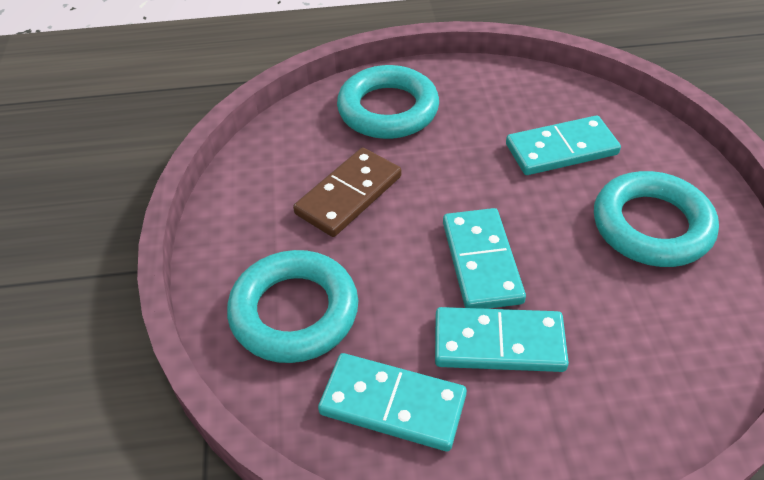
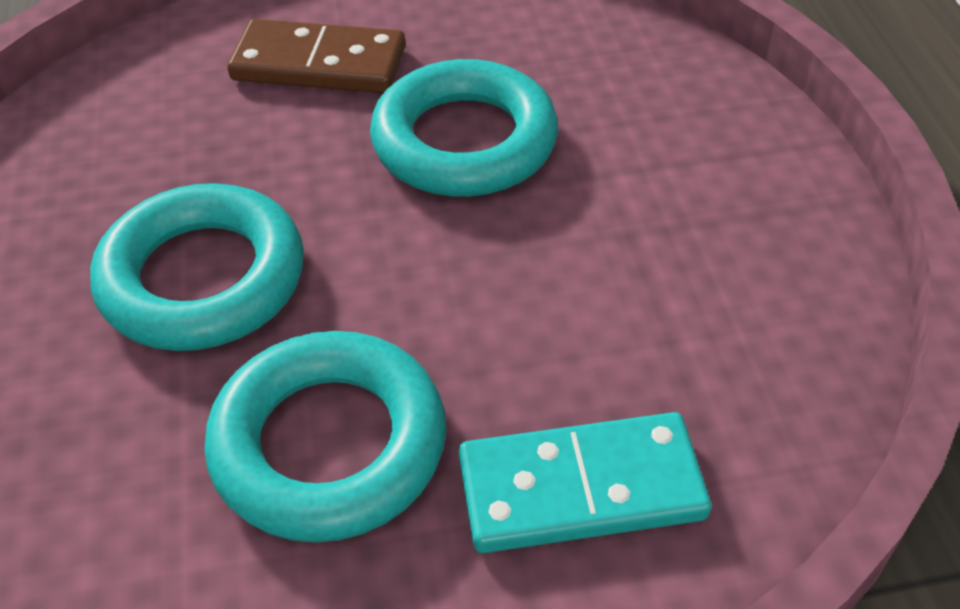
turquoise domino: [318,353,467,451] [435,307,569,372] [443,208,526,309] [506,116,621,175] = 4 -> [459,412,712,553] = 1

